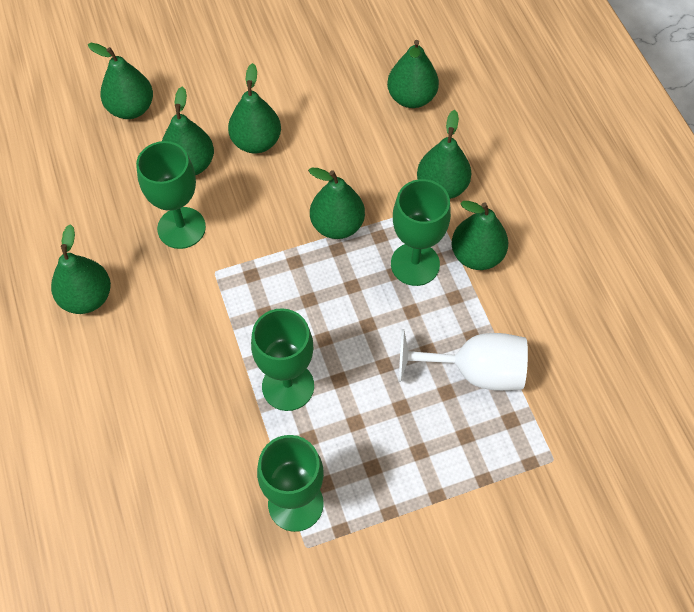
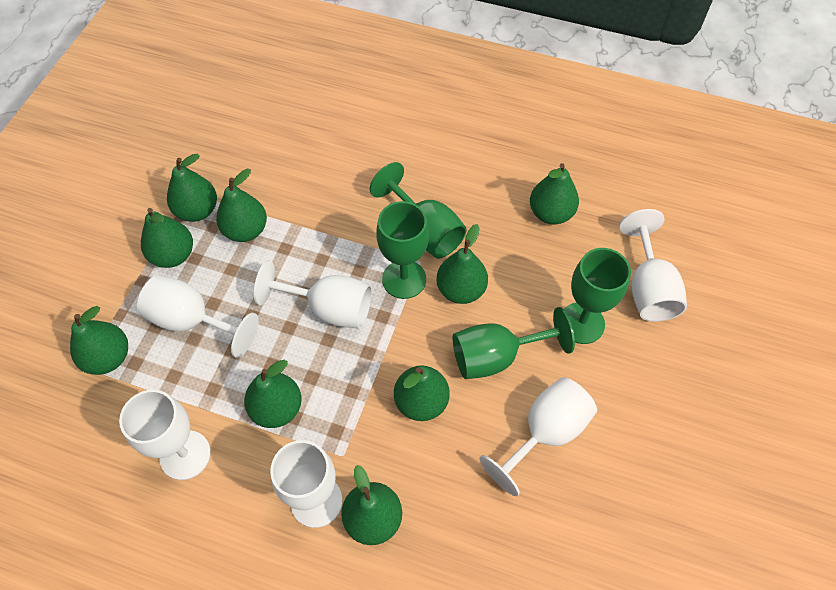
green pear: [51,224,111,314] [88,43,153,119] [162,86,214,175] [228,63,281,153] [308,168,365,239] [387,40,439,108] [417,110,471,199] [452,201,508,270] = 8 -> [70,306,128,375] [141,208,193,268] [167,154,217,222] [216,169,267,242] [244,360,302,428] [341,465,402,545] [394,365,450,421] [436,224,488,304] [530,163,579,224] = 9
white goblet: [399,329,528,391] = 1 -> [119,390,211,480] [137,275,259,358] [254,260,372,329] [270,440,342,528] [479,377,597,496] [619,209,687,322] = 6

